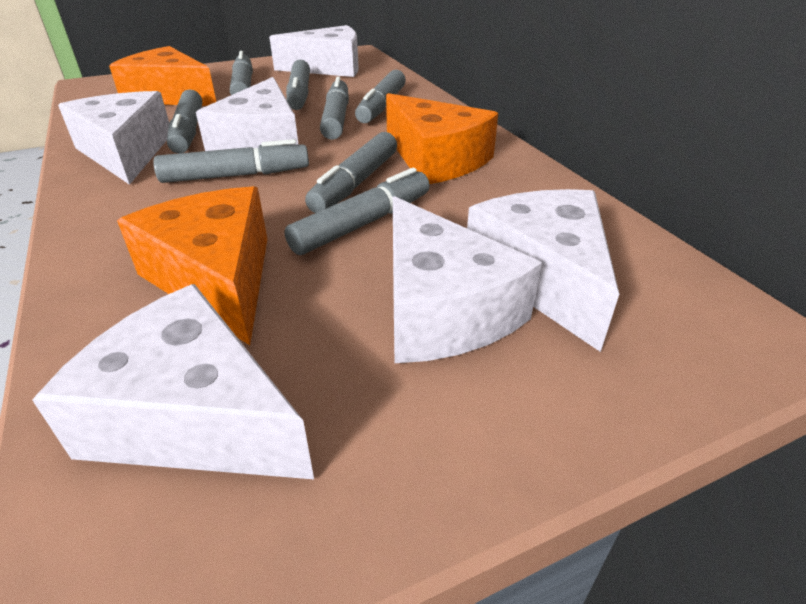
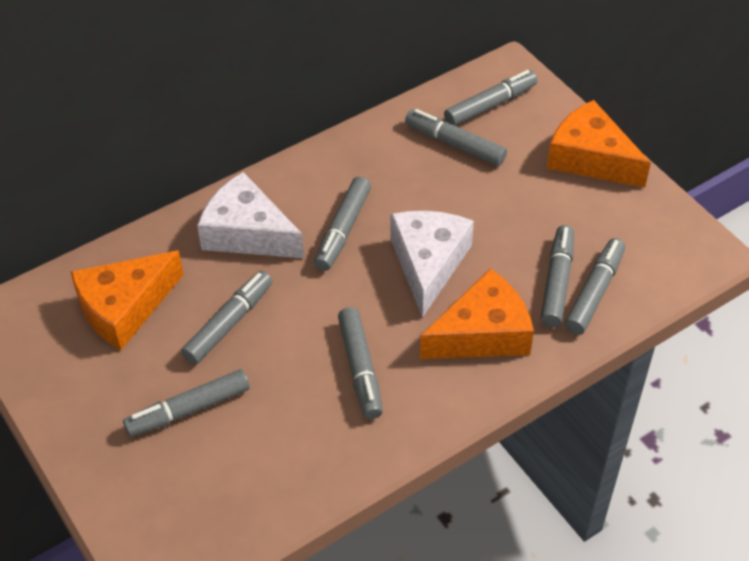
white cheese: [32,284,314,479] [58,91,169,185] [196,77,299,151] [269,25,359,77] [393,196,542,363] [467,189,619,352] = 6 -> [197,172,304,258] [390,211,474,318] = 2

